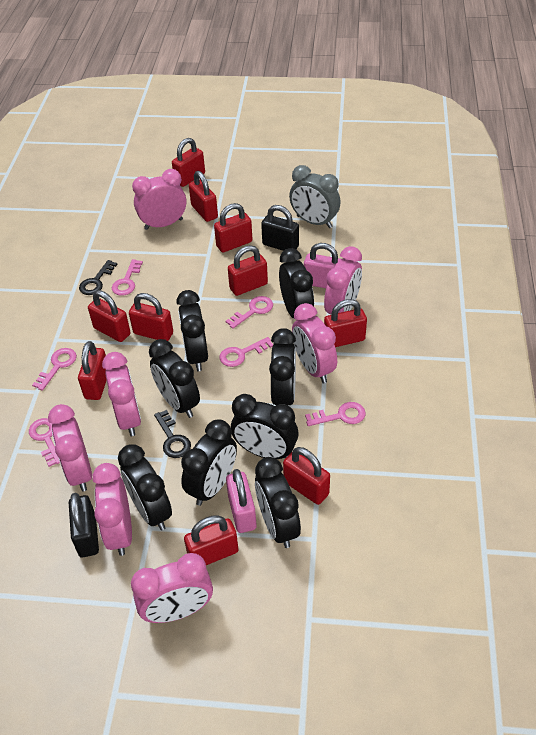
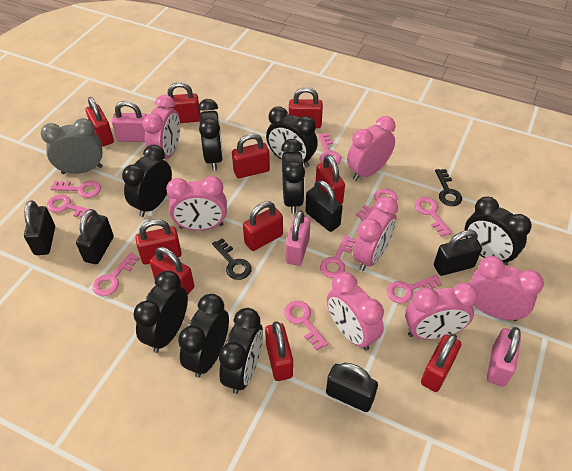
black padlock: [69,493,99,557] [261,205,299,251] = 2 -> [24,200,55,255] [76,209,114,264] [306,180,343,232] [326,363,378,412] [434,230,482,276] = 5
pink key: [29,418,60,467] [32,348,77,391] [112,259,143,296] [220,337,273,367] [226,296,273,329] [305,402,366,426] = 6 -> [47,194,91,220] [50,181,101,198] [93,252,140,296] [284,301,328,351] [318,133,341,165] [320,235,356,278] [356,189,397,221] [387,275,442,304] [415,197,452,237] = 9
pink padlock: [226,469,257,533] [304,243,340,288] = 2 -> [112,101,147,142] [285,210,310,266] [487,327,521,387] = 3

